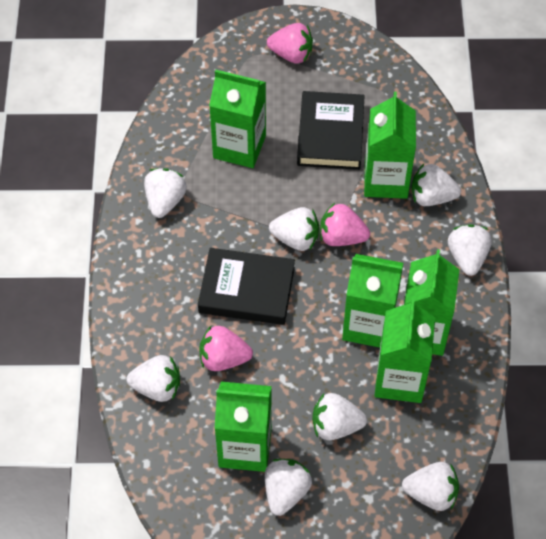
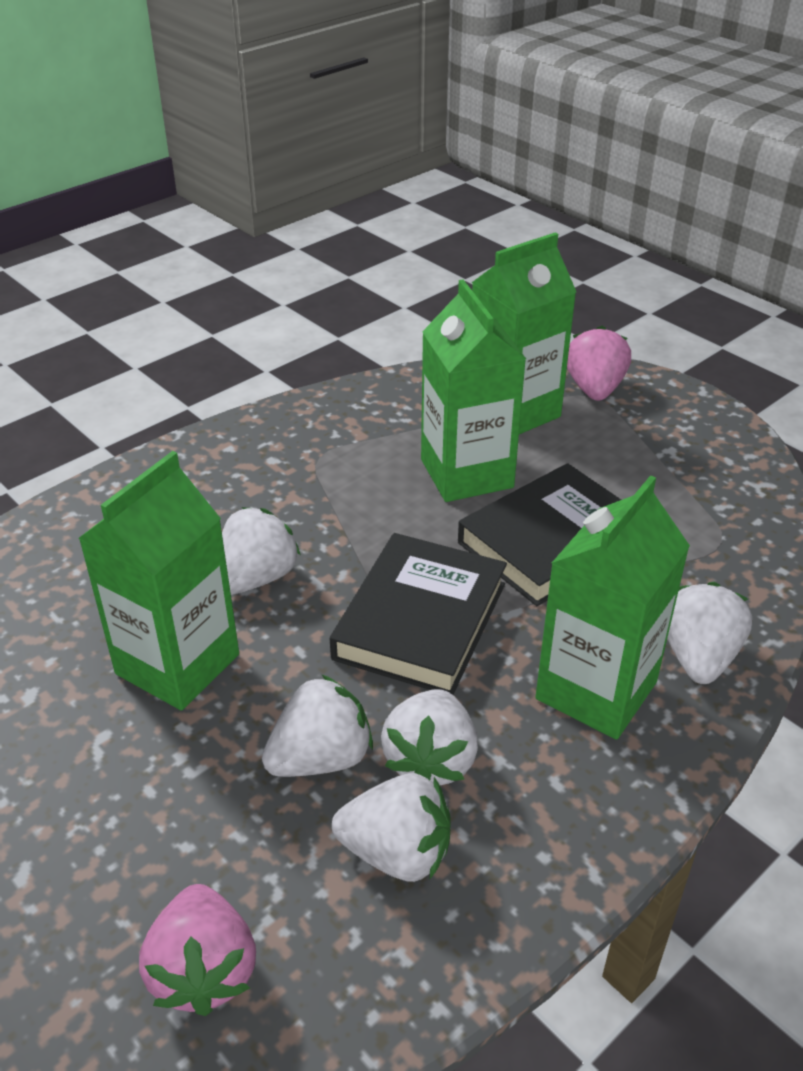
green carton: [209,70,266,168] [215,382,272,472] [342,254,403,348] [364,92,416,199] [374,298,435,403] [403,250,460,356] = 6 -> [78,451,239,710] [421,279,526,502] [472,232,576,434] [536,475,690,740] = 4
pink strawberry: [199,326,253,371] [267,23,313,64] [320,203,370,246] = 3 -> [139,884,256,1016] [567,326,631,401] = 2
white strawberry: [126,355,180,402] [144,168,187,218] [265,459,312,516] [269,207,319,251] [312,393,367,440] [402,462,459,511] [411,164,461,206] [448,224,492,276] = 8 -> [222,507,301,595] [262,674,373,777] [332,773,451,882] [381,689,478,785] [667,582,752,684] = 5

